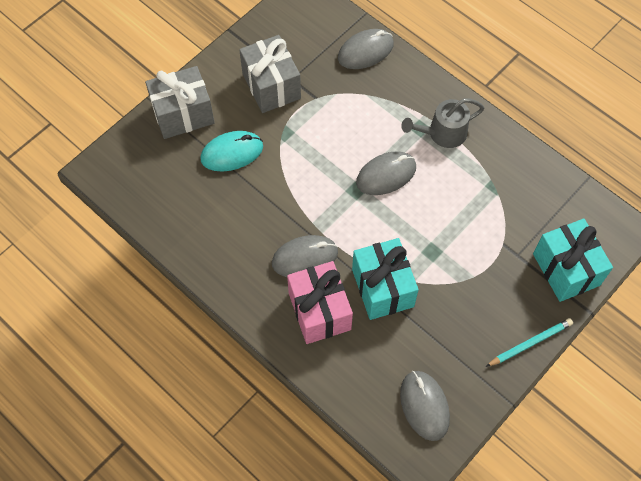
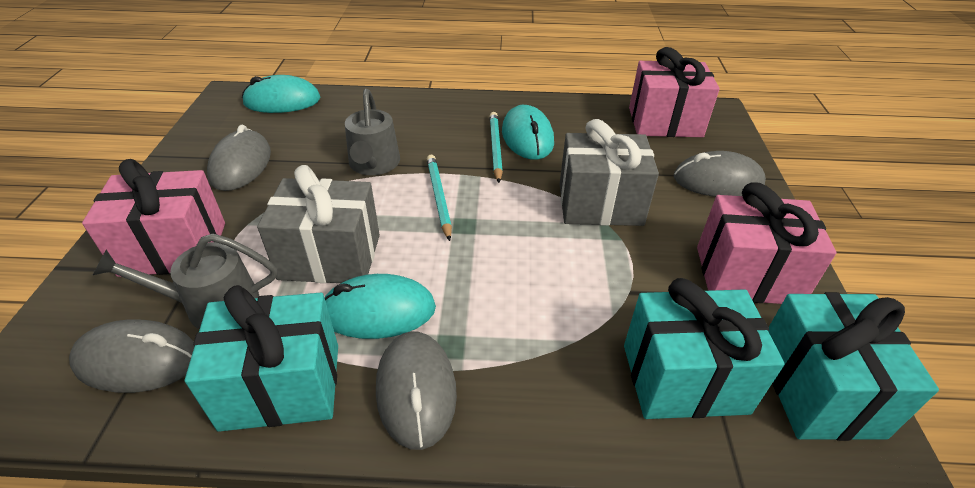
grey watering can: [401,98,484,148] = 1 -> [93,234,278,329] [345,89,400,175] = 2
pink gift: [287,261,353,344] = 1 -> [82,159,225,277] [629,47,720,137] [697,183,837,304] = 3
turquoise gift: [352,238,419,320] [533,219,613,302] = 2 -> [185,285,338,432] [624,278,784,419] [768,292,939,441] = 3
turquoise mouse: [200,131,263,172] = 1 -> [242,75,320,113] [324,274,436,339] [502,105,554,160] = 3
turquoise pencil: [486,318,573,367] = 1 -> [427,155,452,241] [489,112,503,183] = 2

